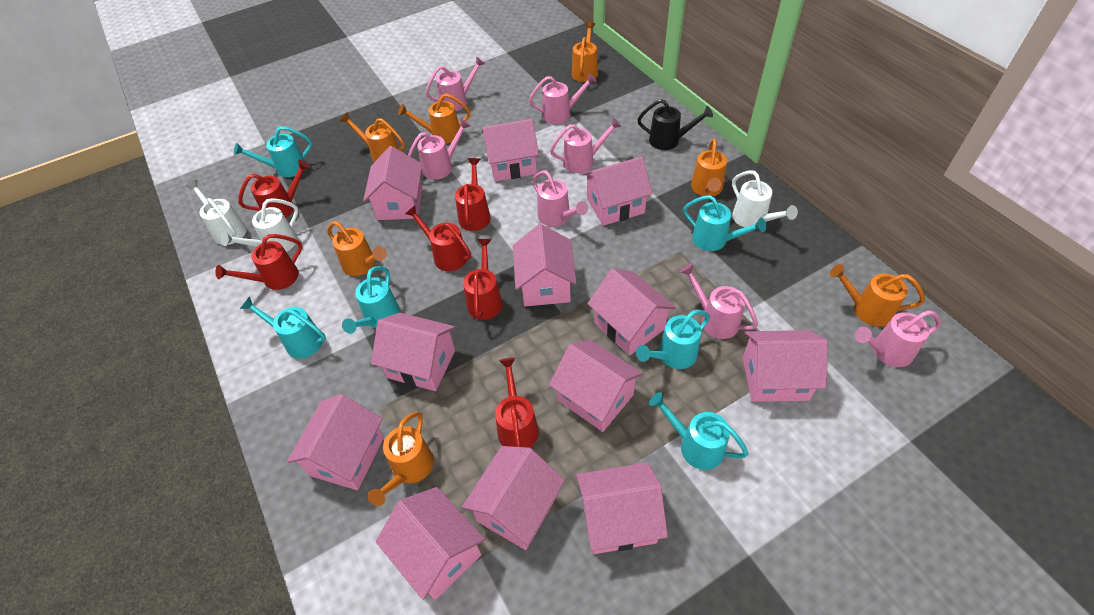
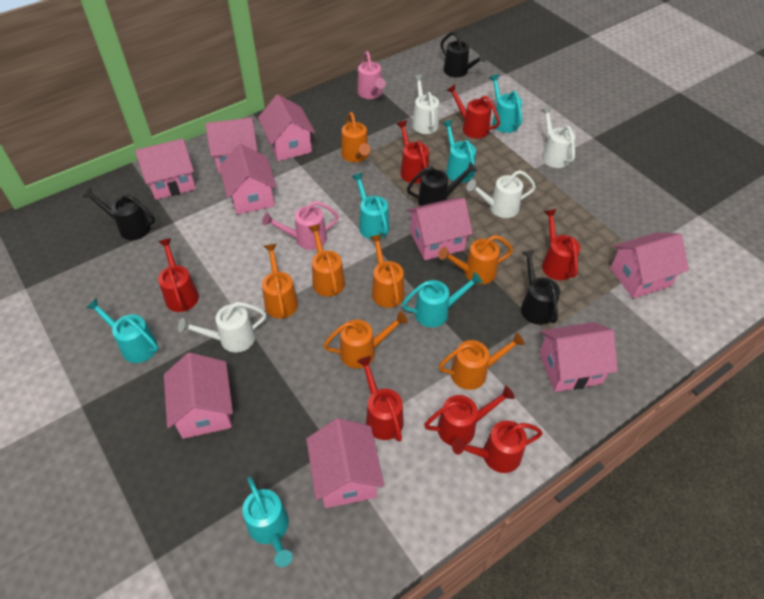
black watering can: [637,99,713,150] = 1 -> [83,188,155,240] [407,162,477,206] [441,31,487,78] [521,250,560,325] = 4
pink house: [287,394,384,490] [363,146,422,220] [371,313,455,391] [376,487,485,600] [462,446,565,550] [482,119,539,181] [513,224,577,306] [549,340,643,432] [576,462,668,554] [582,157,652,226] [587,268,676,356] [742,330,828,402] = 12 -> [135,139,196,200] [164,353,233,439] [205,117,258,173] [219,144,277,215] [258,95,315,161] [306,418,384,508] [407,198,473,261] [539,322,618,392] [610,233,689,299] = 9
pink watering can: [408,119,470,180] [426,56,485,111] [529,73,597,124] [532,170,588,226] [550,117,621,173] [680,263,758,339] [855,310,941,367] = 7 -> [262,201,339,250] [357,51,386,99] = 2
red watering can: [215,234,302,290] [238,160,310,218] [405,206,471,271] [455,158,491,231] [463,239,503,320] [495,358,539,448] = 6 -> [158,238,199,312] [357,356,404,442] [397,120,429,183] [424,386,515,446] [446,84,500,138] [452,421,543,473] [542,209,580,280] = 7
white watering can: [185,179,247,245] [221,198,298,252] [732,170,798,227] = 3 -> [178,302,266,352] [412,75,439,134] [467,170,536,218] [541,106,575,168] = 4

